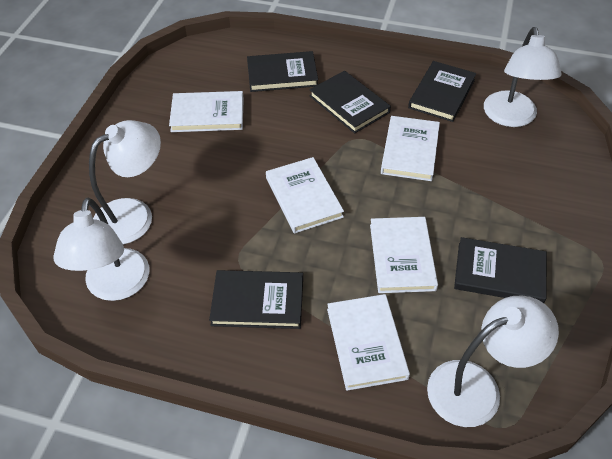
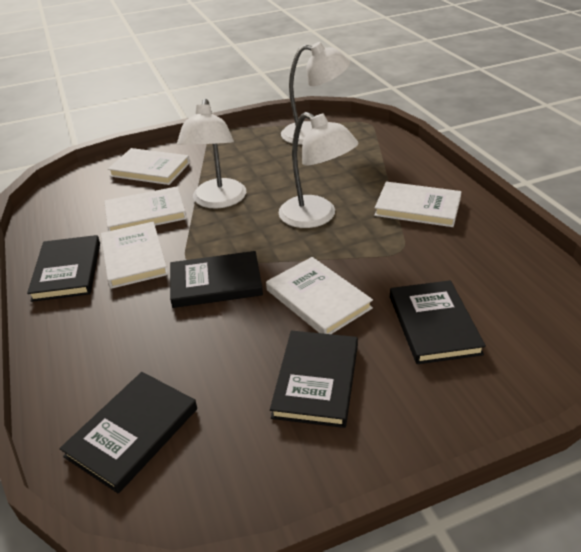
white lamp: [53,198,149,301] [89,120,161,244] [427,295,559,427] [484,27,562,127] = 4 -> [177,99,246,209] [279,112,359,228] [281,42,350,145] = 3

